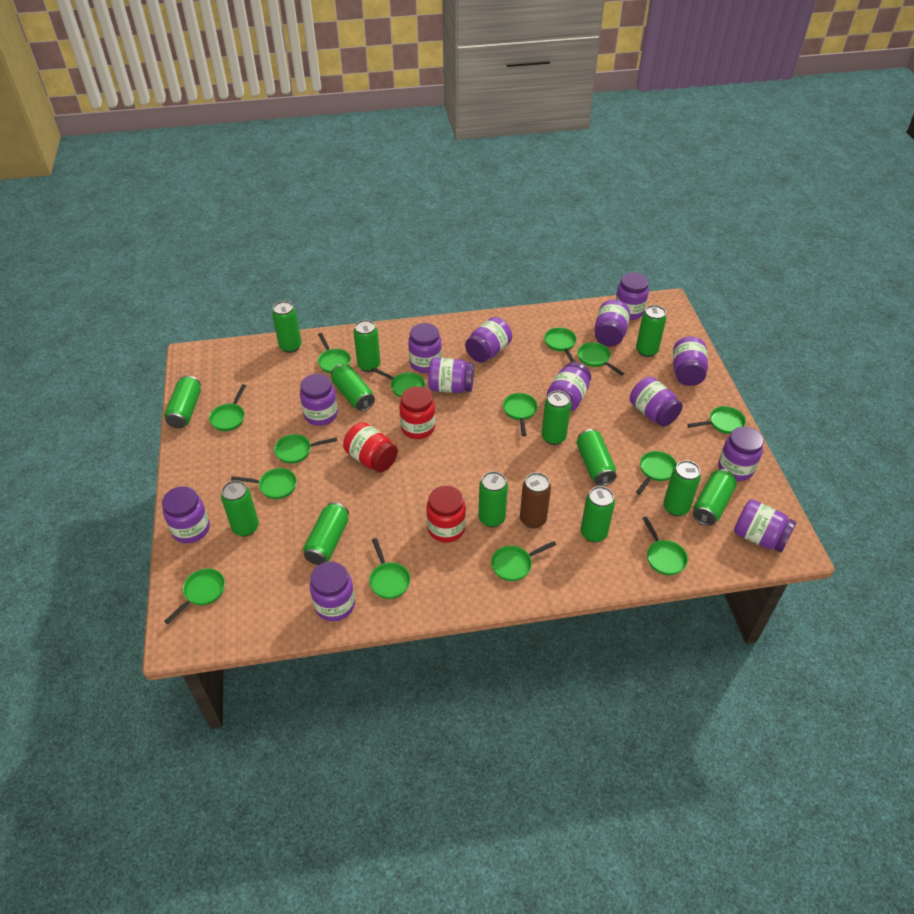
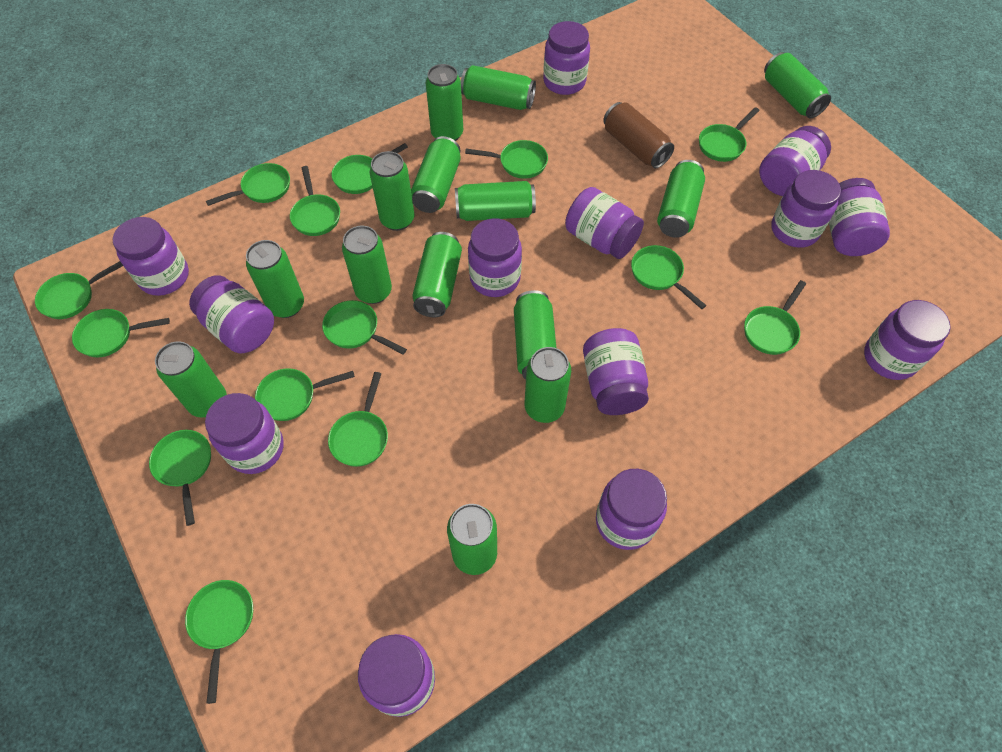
green can: [164,375,201,428] [221,480,259,537] [272,301,302,353] [303,502,349,565] [331,364,375,411] [353,320,381,372] [478,471,508,527] [542,391,571,445] [576,429,616,486] [580,486,615,542] [636,305,667,357] [663,460,701,516] [693,469,737,526] = 13 -> [155,341,227,418] [246,240,304,318] [342,226,392,304] [370,151,414,231] [411,136,461,213] [412,232,462,317] [426,64,463,141] [447,504,497,575] [455,181,536,221] [461,65,536,110] [514,290,556,379] [524,347,571,423] [657,160,705,238] [764,52,831,118] = 14
red jar: [343,422,398,473] [399,386,435,439] [426,486,466,543] = 3 -> none = 0

